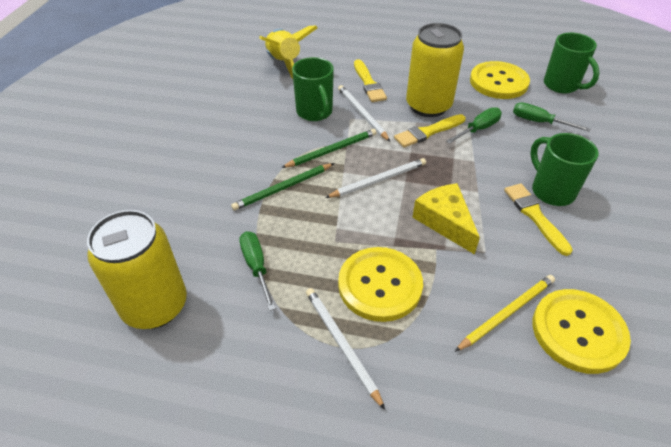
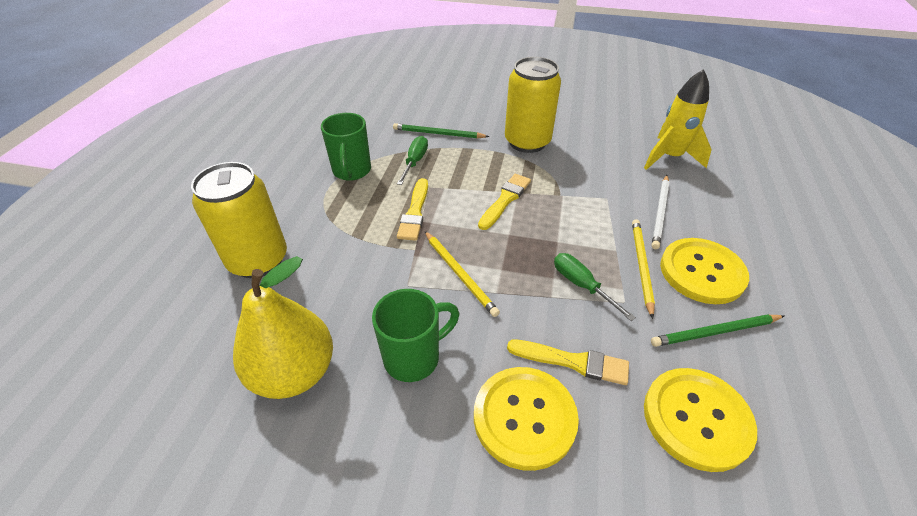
green mug: [292,57,334,121] [530,133,598,206] [544,33,600,93] = 3 -> [321,113,371,181] [372,289,459,382] = 2
green screwdriver: [239,231,276,311] [446,107,502,144] [513,102,590,132] = 3 -> [397,136,428,185] [554,253,636,321] = 2
white pencil: [306,288,385,410] [325,158,426,198] [338,85,390,141] = 3 -> [652,175,669,249] = 1
yellow cheese: [412,183,480,255] = 1 -> none = 0
yellow pear: none = 0 -> [233,256,333,399] = 1
yellow pencil: [455,275,555,352] = 1 -> [425,231,500,317] [632,219,655,319] = 2

